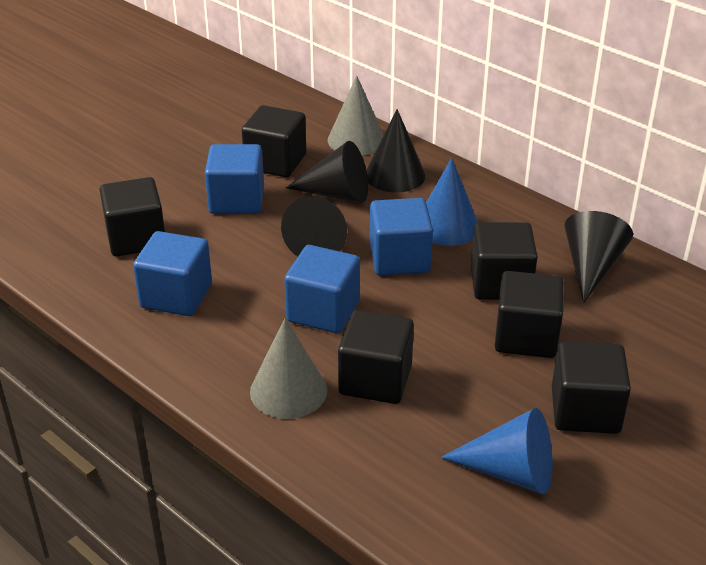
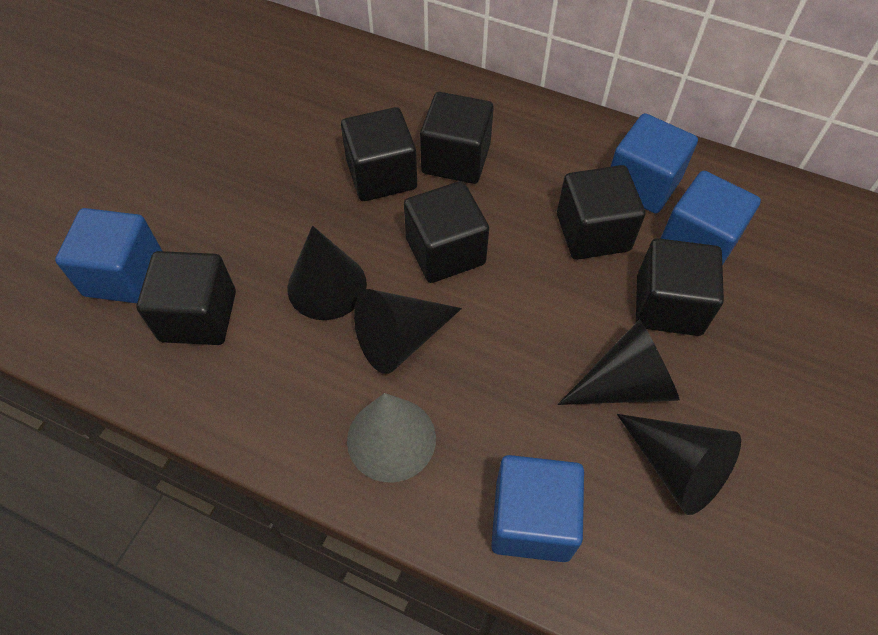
blue cone: [426,158,478,246] [440,408,552,494] = 2 -> none = 0
grey cone: [250,318,327,419] [328,75,384,156] = 2 -> [347,393,436,482] = 1

